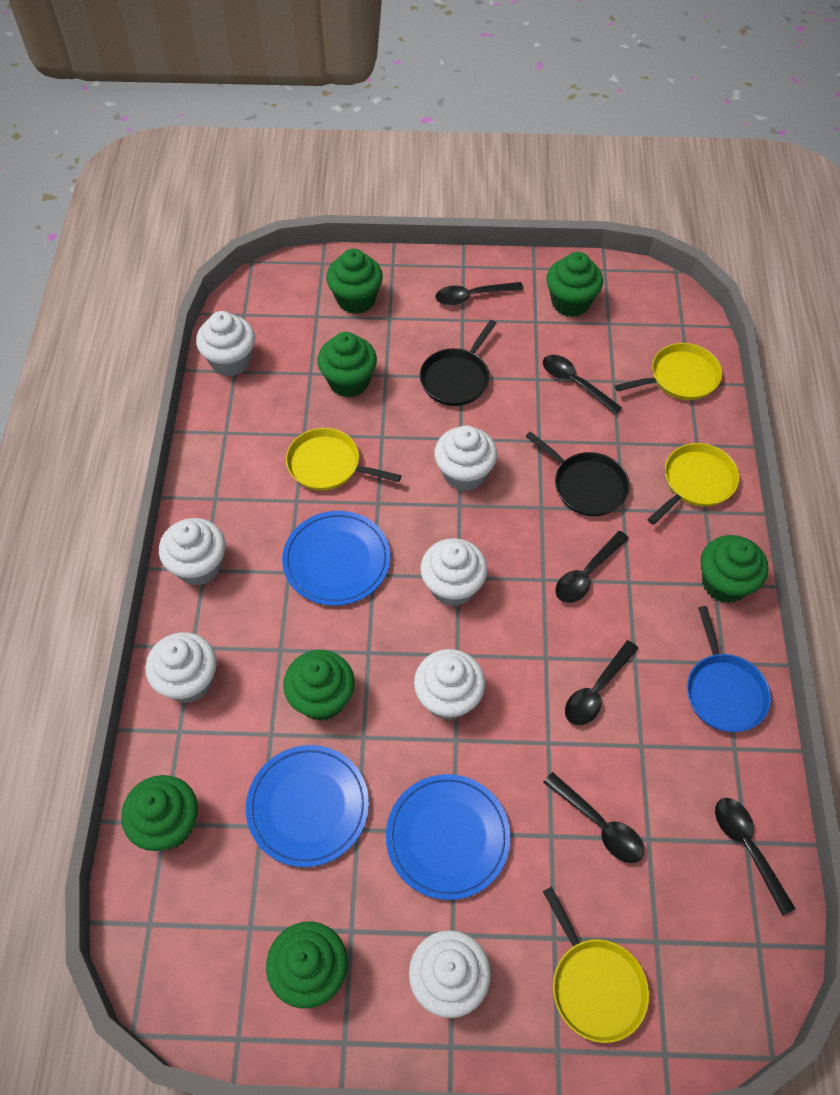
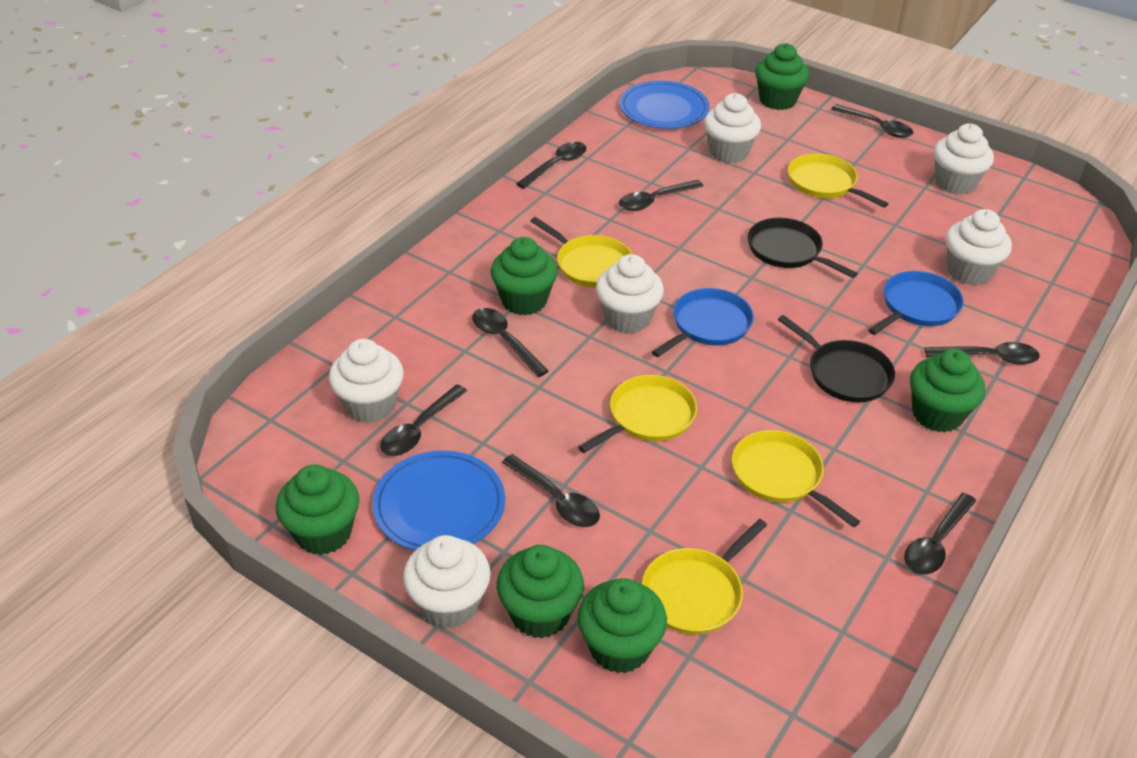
black spoon: [435,282,523,306] [543,355,622,415] [543,772,644,863] [555,531,629,603] [565,640,639,726] [715,798,796,916] = 6 -> [380,384,467,456] [472,308,548,377] [502,454,600,527] [516,142,586,189] [619,180,703,211] [831,104,913,138] [904,493,976,575] [924,342,1040,365] = 8
blue pan: [687,606,771,732] = 1 -> [652,288,754,357] [868,271,964,335] = 2
blue plate: [246,745,369,867] [282,511,391,606] [386,774,511,900] = 3 -> [372,451,505,551] [619,81,710,129] = 2
green cupcake: [121,775,198,851] [266,921,348,1009] [283,650,355,721] [317,332,377,397] [326,249,383,314] [546,252,603,317] [700,535,768,603] = 7 -> [276,465,360,555] [491,237,558,316] [497,545,584,638] [577,578,667,673] [755,43,809,110] [910,349,985,432] = 6
white cupcake: [145,632,217,703] [159,518,225,586] [196,311,255,377] [409,930,491,1018] [414,649,485,720] [420,538,488,606] [434,426,497,491] = 7 -> [329,339,404,423] [403,535,491,629] [596,254,664,334] [704,93,761,163] [934,124,994,195] [946,209,1012,285] = 6
yellow pan: [286,428,401,491] [543,887,649,1043] [615,343,722,400] [647,443,739,525] = 4 -> [531,217,632,288] [578,375,697,453] [642,519,767,634] [732,430,860,527] [788,153,889,208] = 5

